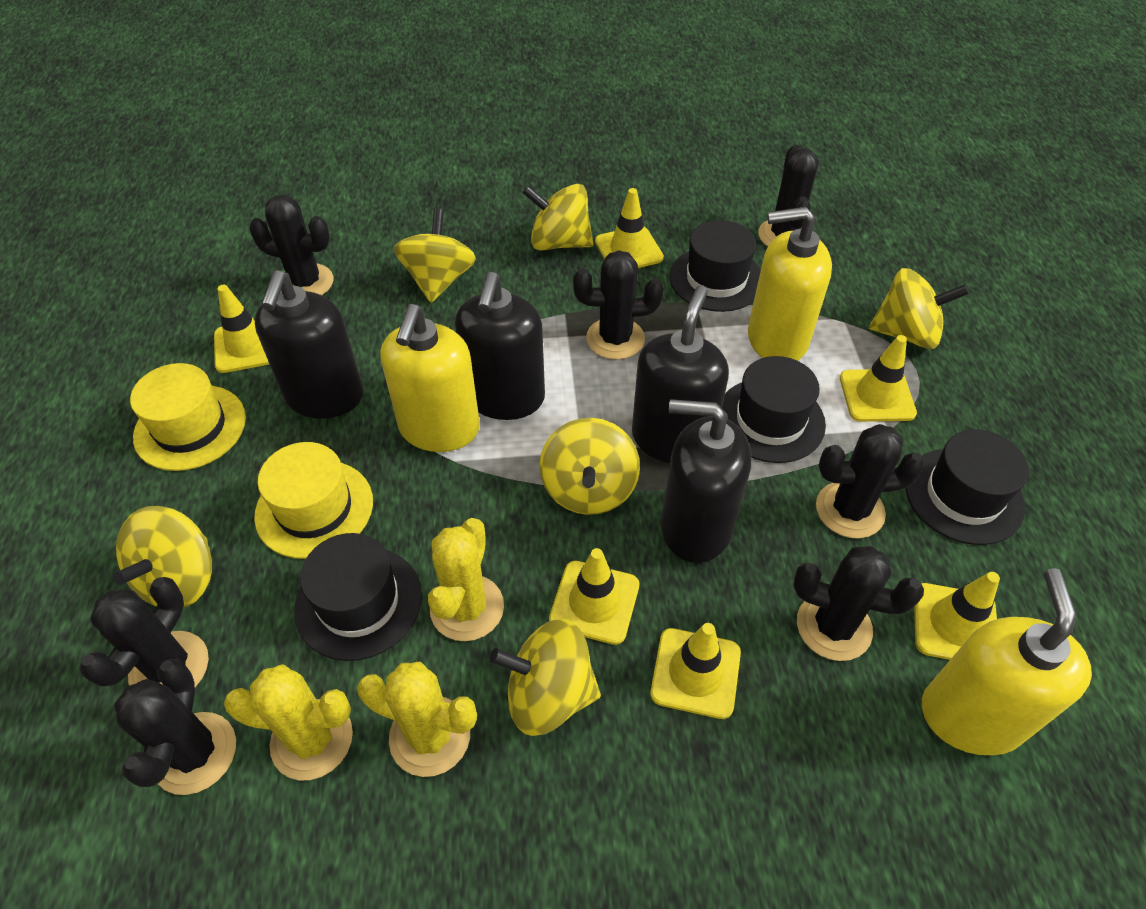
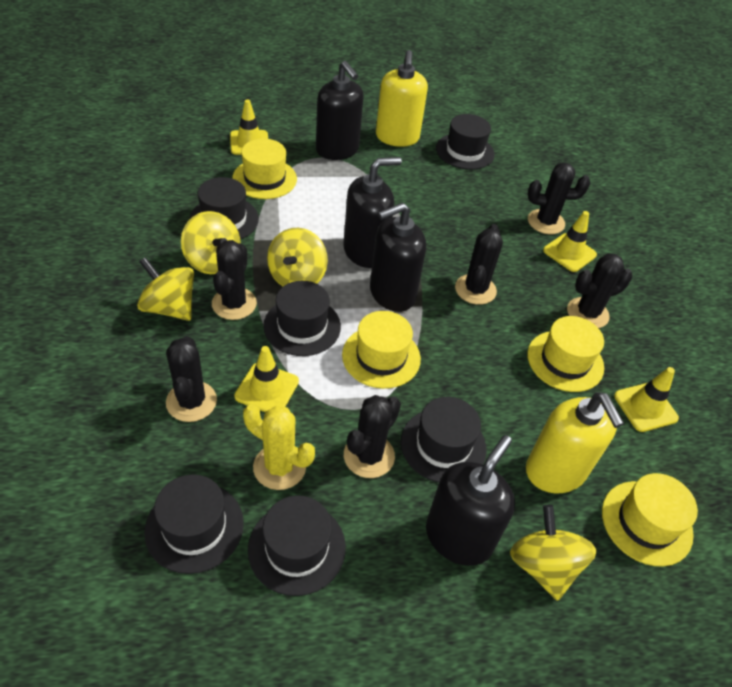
black cactus: [79,577,209,687] [114,659,236,795] [249,195,333,295] [573,250,664,360] [758,145,819,247] [793,546,924,661] [816,424,925,539] = 7 -> [166,336,217,422] [212,240,257,320] [344,395,401,478] [455,224,503,305] [528,163,590,234] [567,253,632,328] = 6
black hat: [294,533,422,661] [670,220,761,312] [722,356,826,463] [905,430,1029,545] = 4 -> [145,474,244,574] [189,177,259,239] [248,495,346,596] [263,281,341,356] [401,397,486,483] [436,114,495,170] = 6
yellow cactus: [224,664,353,781] [357,662,477,777] [428,518,504,641] = 3 -> [243,404,315,490] = 1
yellow hat: [130,363,246,471] [254,442,373,559] = 2 -> [232,139,297,199] [342,311,421,389] [527,316,604,392] [602,473,698,567] = 4
yellow soap dispenser: [380,304,480,452] [748,207,832,361] [922,568,1092,755] = 3 -> [376,50,428,147] [526,392,624,493] = 2
yellow spinning top: [113,506,212,608] [393,208,476,303] [490,619,601,736] [522,184,594,251] [540,418,640,515] [869,268,969,349] = 6 -> [137,257,194,321] [181,211,241,274] [267,228,328,286] [510,505,597,601] = 4
yellow traffic cone: [214,285,269,373] [549,548,639,645] [595,188,664,268] [650,623,741,719] [840,335,917,422] [914,572,1000,660] = 6 -> [230,100,268,155] [234,346,299,412] [543,211,597,272] [614,367,679,432] = 4

